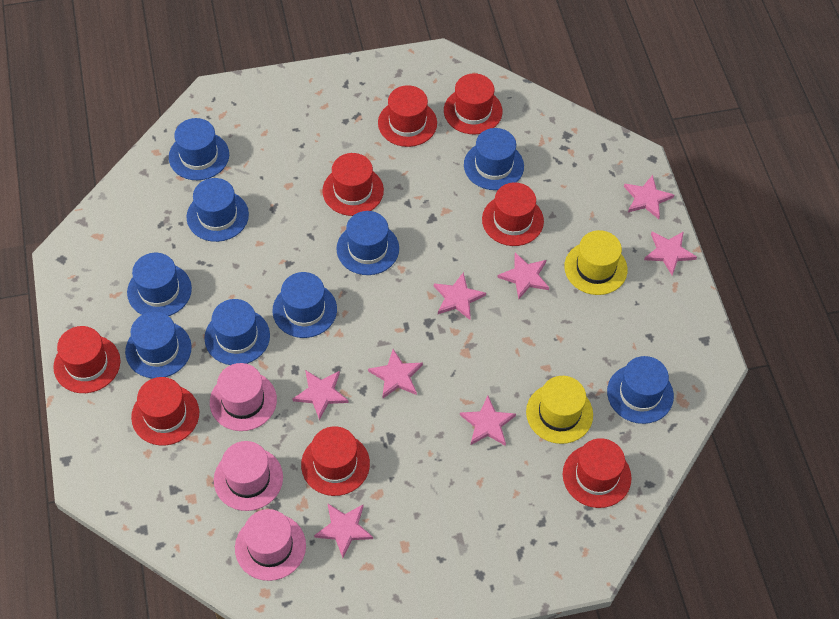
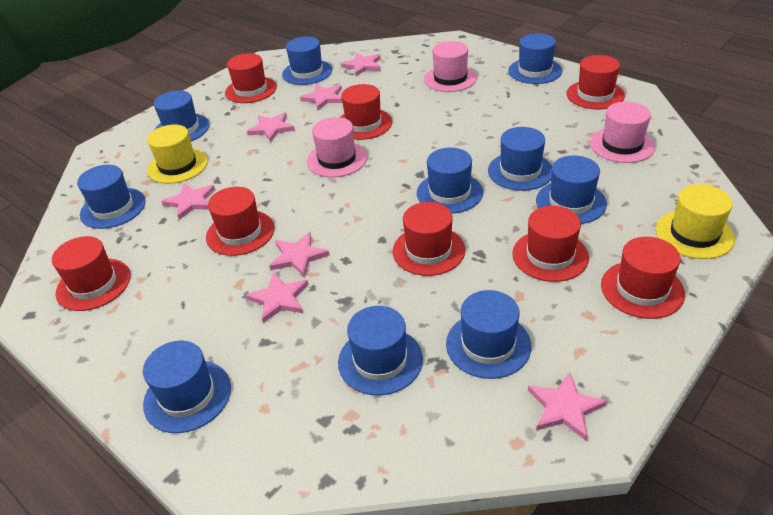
blue hat: [125,312,192,379] [127,253,192,316] [169,118,229,180] [186,178,249,242] [204,299,270,365] [272,272,337,338] [336,211,399,275] [464,128,524,190] [607,356,674,424] = 9 -> [77,165,146,229] [143,341,231,433] [154,90,210,141] [282,37,332,85] [338,306,423,395] [417,148,483,213] [446,290,531,379] [488,127,552,191] [508,33,562,84] [536,155,607,224] = 10
pink star: [293,370,349,420] [314,503,373,558] [368,349,423,399] [434,272,486,320] [460,396,516,446] [497,253,549,300] [624,175,674,219] [644,231,697,275] = 8 -> [161,183,215,220] [245,272,309,323] [247,113,295,142] [269,232,330,277] [300,84,342,110] [341,52,381,76] [528,372,607,441] = 7

